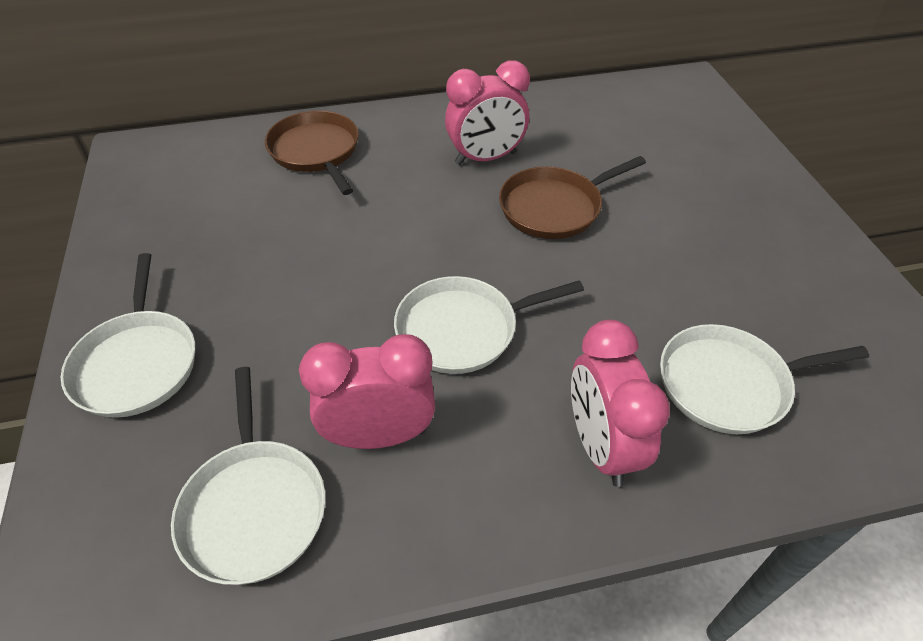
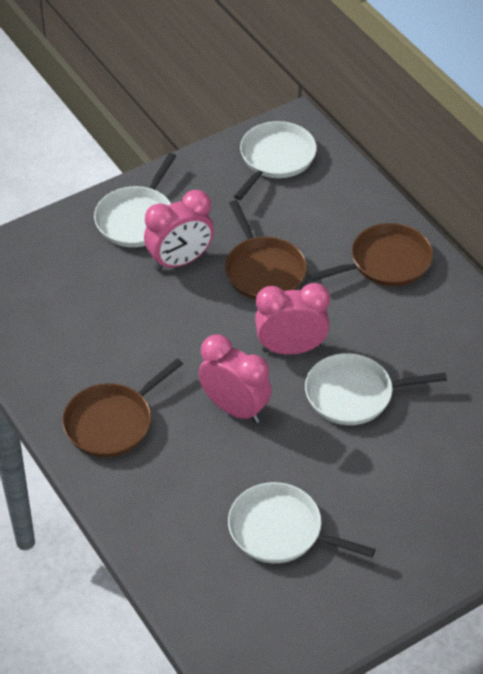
brown pan: [265,111,359,195] [499,156,646,239] = 2 -> [62,358,183,457] [225,200,307,300] [309,223,433,286] = 3

